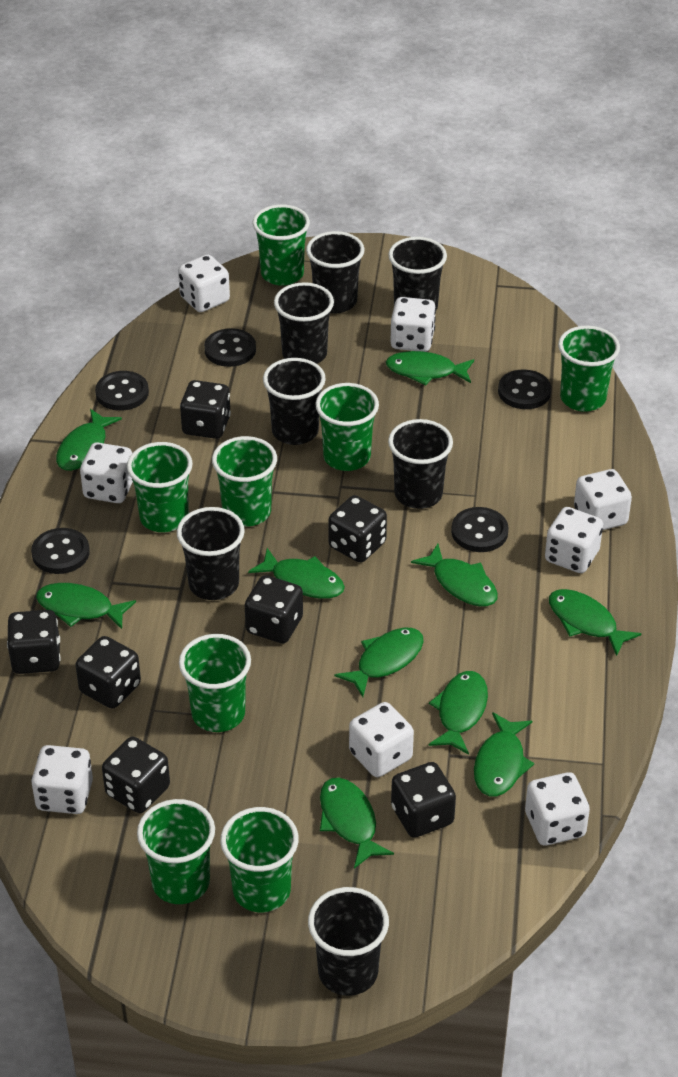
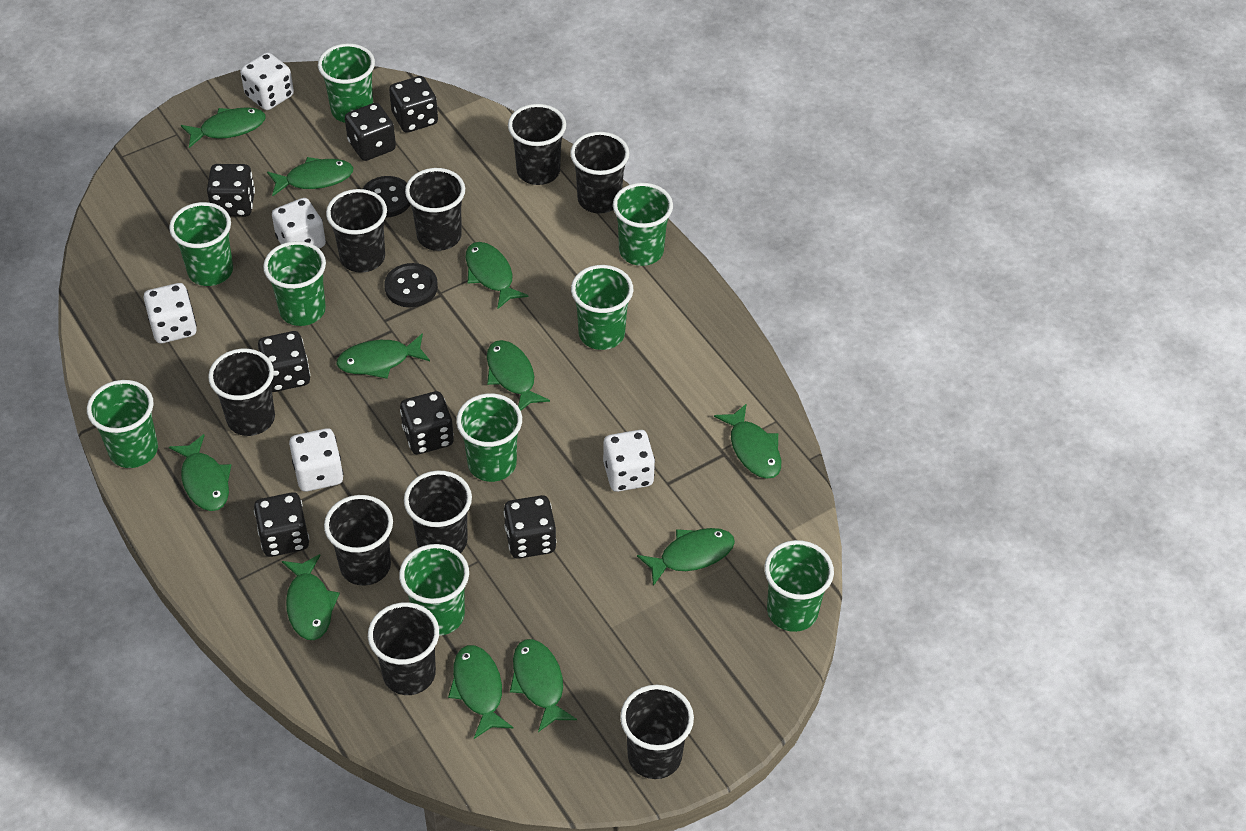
black button: [31,528,90,574] [95,371,149,411] [204,328,256,367] [451,507,509,552] [498,370,551,409] = 5 -> [363,176,411,217] [384,263,438,307] = 2
black cup: [177,507,245,600] [263,358,326,445] [274,282,334,364] [306,231,365,313] [308,887,389,996] [388,237,447,310] [388,419,453,509] = 7 -> [208,349,275,436] [324,495,393,586] [326,189,387,273] [368,602,439,695] [404,471,472,553] [405,168,465,251] [508,104,566,185] [570,132,629,214] [620,685,694,779] = 9
green cup: [127,442,193,532] [137,799,215,904] [179,634,251,732] [212,436,277,527] [220,807,299,912] [252,205,310,286] [315,383,379,471] [558,326,620,412] = 8 -> [87,380,158,468] [169,202,233,286] [263,241,326,326] [318,43,375,123] [399,544,469,636] [456,393,522,482] [571,265,633,350] [613,183,673,266] [764,540,834,632] = 9
green fish: [36,583,136,629] [56,409,122,471] [248,548,345,599] [320,778,394,868] [334,628,424,697] [386,351,474,386] [411,544,498,606] [429,671,488,755] [474,712,534,797] [549,589,641,656] = 10 -> [169,434,231,511] [181,107,266,148] [267,157,353,197] [282,554,340,640] [336,333,430,379] [448,645,514,739] [466,242,529,310] [487,340,550,410] [510,639,577,732] [637,528,735,586] [714,403,781,479] = 11
white dice: [31,745,93,814] [80,442,133,503] [178,254,230,312] [349,702,414,777] [391,297,436,352] [525,772,590,846] [545,507,603,573] [574,469,632,530] = 8 -> [144,283,197,343] [240,52,294,110] [272,198,326,248] [289,428,343,492] [603,430,655,492] = 5

